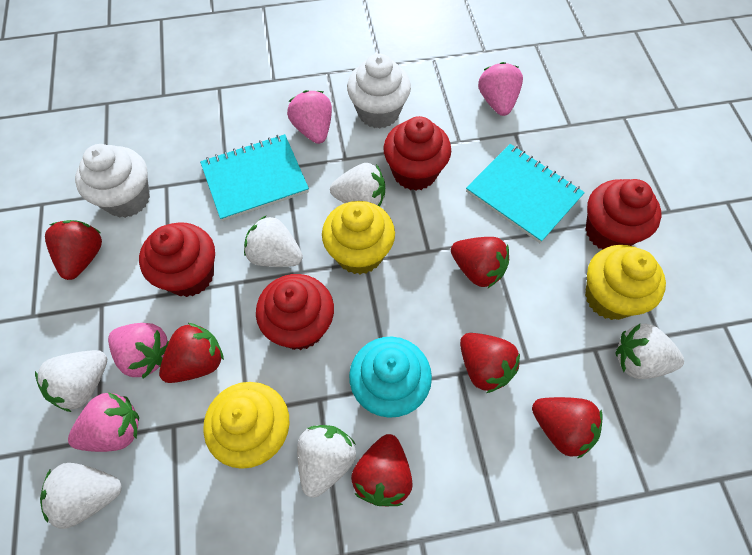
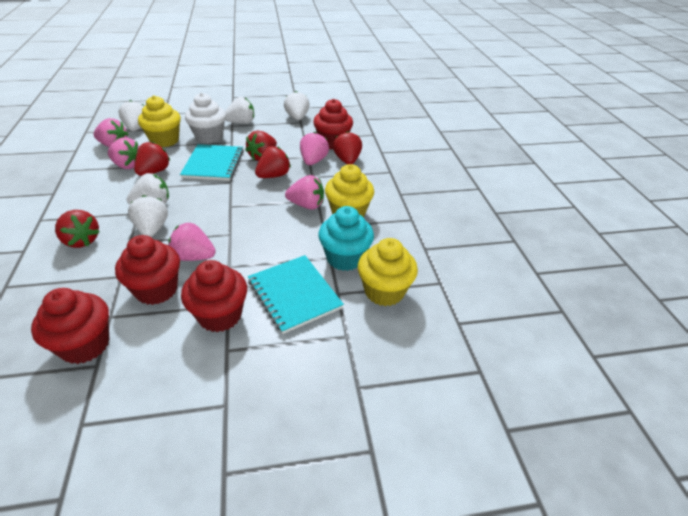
pink strawberry: [68,392,139,452] [108,323,169,379] [287,90,332,144] [478,62,523,116] = 4 -> [93,118,128,147] [108,137,139,169] [168,223,216,261] [285,175,324,210] [300,132,329,165] = 5
red strawberry: [45,220,102,280] [159,323,224,383] [351,434,413,506] [451,237,509,288] [460,333,520,393] [532,397,603,459] = 6 -> [55,210,99,248] [134,141,170,176] [245,131,277,161] [255,146,291,178] [333,131,362,164] = 5
white cupcake: [75,144,150,218] [347,53,411,129] = 2 -> [185,93,226,144] = 1
white strawberry: [35,350,107,412] [40,463,122,529] [244,215,303,267] [297,425,356,498] [330,163,385,207] [615,324,684,379] = 6 -> [119,100,144,131] [127,173,169,205] [128,195,168,237] [225,97,254,124] [284,91,310,120] = 5

